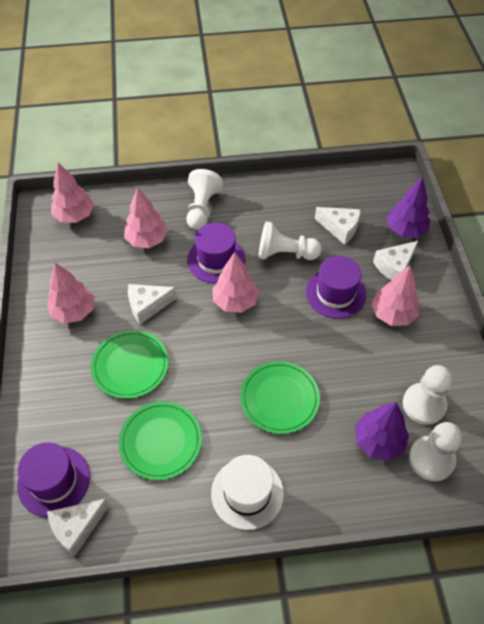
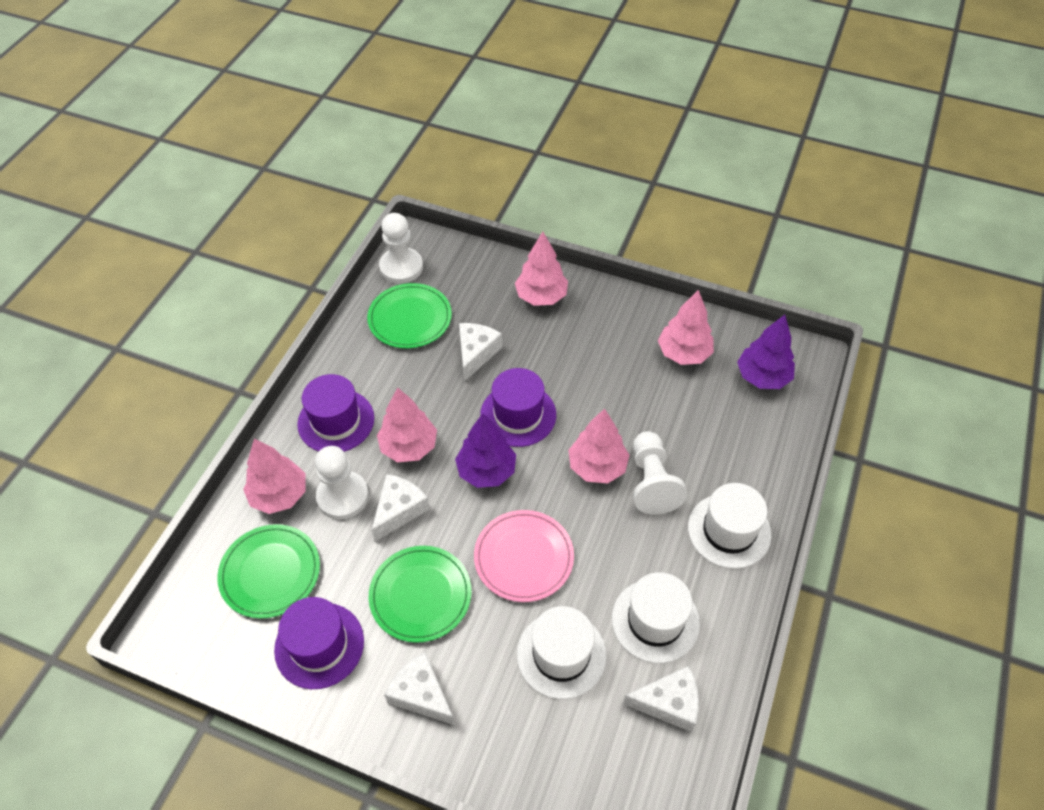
pink plate: none = 0 -> [474,510,574,602] = 1
white hat: [211,455,284,530] = 1 -> [517,606,606,699] [612,572,700,663] [688,483,771,569] = 3
white pawn: [186,169,223,230] [259,221,322,260] [403,365,452,425] [409,422,462,481] = 4 -> [315,446,369,520] [379,213,423,284] [633,431,687,515] = 3

